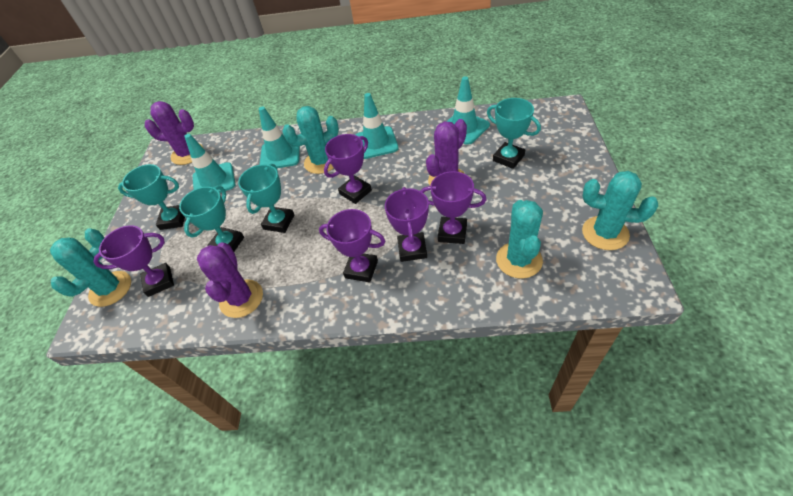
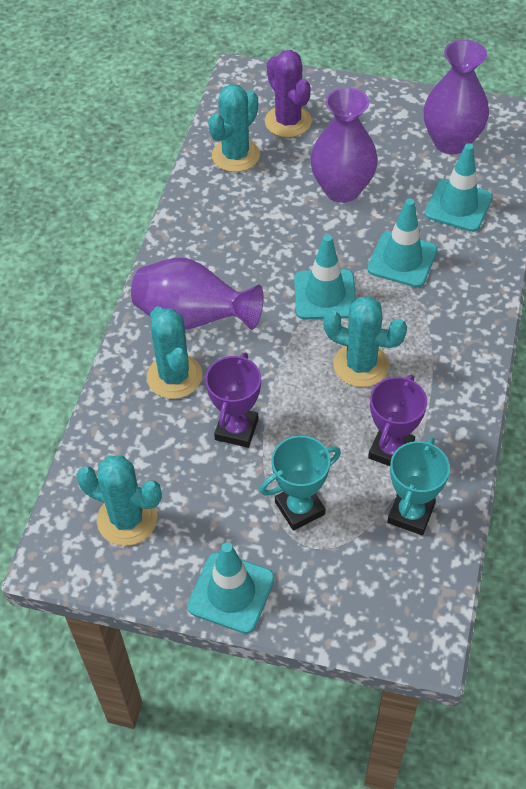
purple cactus: [145,101,203,165] [197,242,263,318] [426,119,467,185] = 3 -> [265,50,312,138] = 1
purple trophy: [93,225,174,297] [319,209,385,282] [324,134,372,204] [385,187,429,262] [420,171,487,244] = 5 -> [205,353,261,448] [368,375,427,466] = 2
purple vase: none = 0 -> [131,258,264,330] [310,87,378,203] [424,39,489,155] = 3
turquoise trophy: [118,164,185,230] [179,186,244,251] [238,163,294,233] [487,98,541,169] = 4 -> [260,436,341,530] [387,438,450,535] = 2

